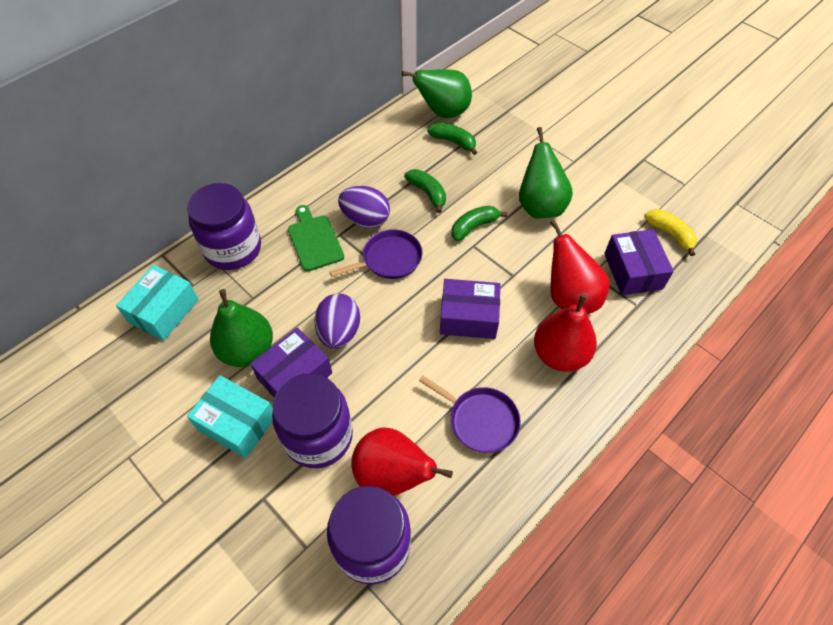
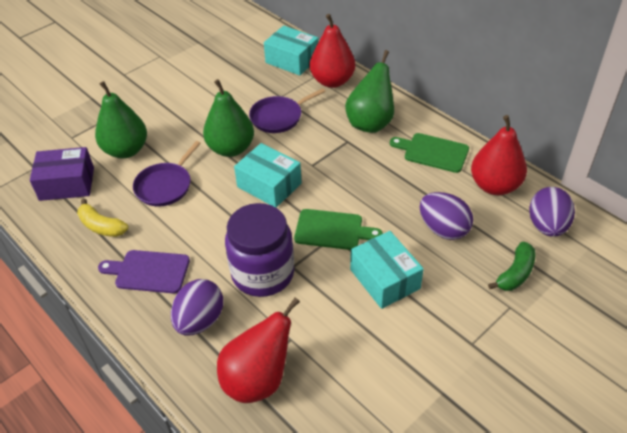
green banana: [404,169,446,213] [427,123,477,155] [451,206,507,241] = 3 -> [488,241,536,291] = 1
green cutting board: [288,205,344,271] = 1 -> [294,209,383,250] [390,133,469,173] = 2
purple box: [250,327,332,398] [440,279,500,339] [604,229,674,295] = 3 -> [30,147,94,201] = 1
purple cutting board: none = 0 -> [98,250,190,294] = 1
purple egg: [315,293,360,349] [338,186,390,228] = 2 -> [171,279,223,336] [420,192,473,240] [529,187,575,237] = 3
purple jar: [187,183,261,270] [272,373,353,468] [327,486,411,584] = 3 -> [225,203,294,297] = 1
turquoise box: [116,265,199,341] [187,375,273,458] = 2 -> [234,143,302,208] [264,26,319,76] [350,231,424,309] = 3

